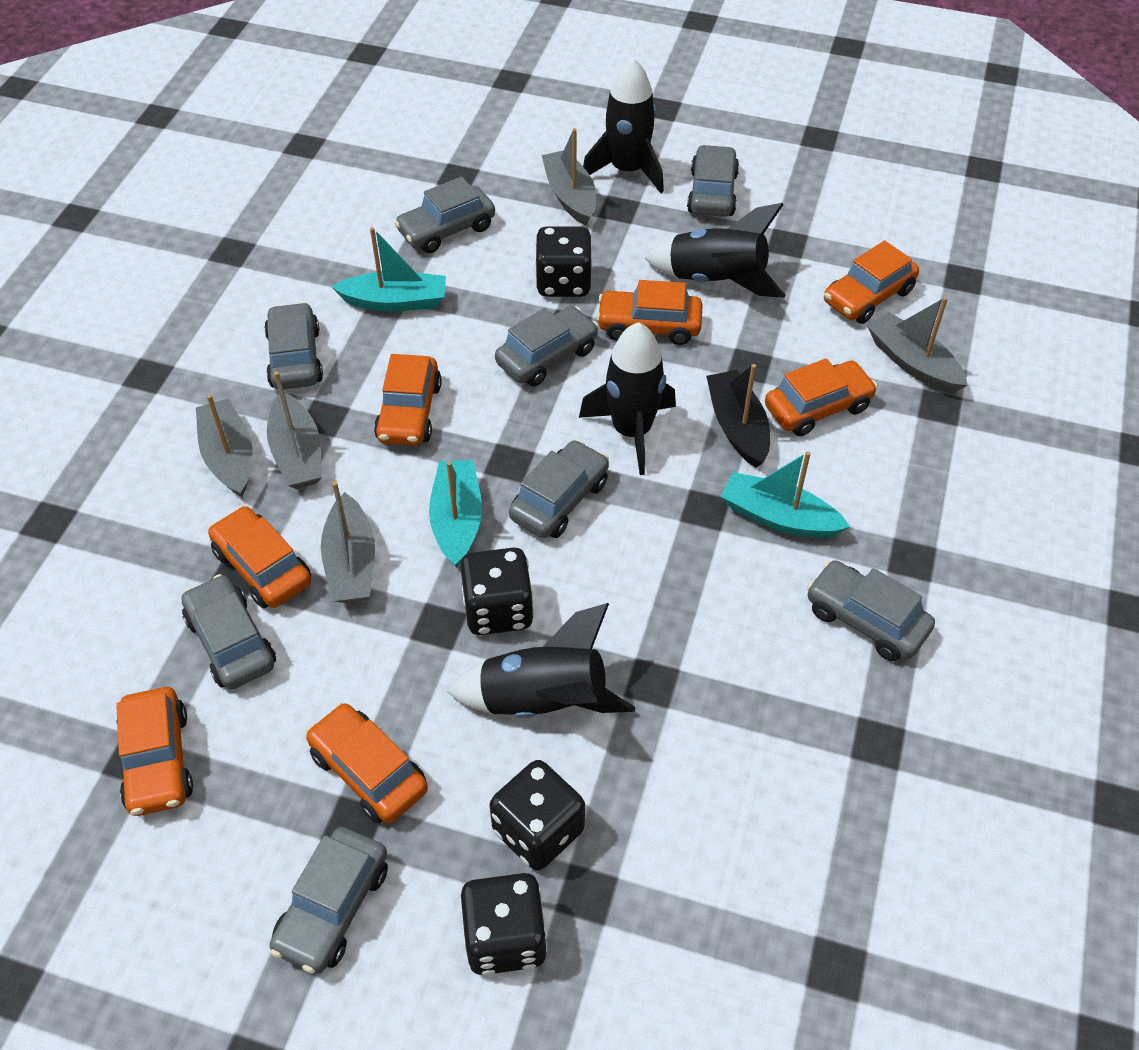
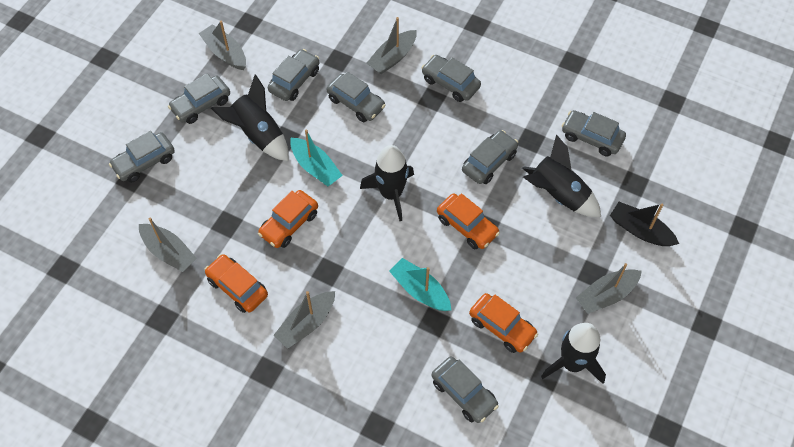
black dice: [460,547,534,635] [461,873,547,976] [490,760,585,871] [535,226,592,297] = 4 -> none = 0
orange car: [116,687,193,816] [208,506,311,608] [306,703,428,823] [374,354,442,446] [596,280,703,345] [765,358,878,436] [824,241,919,324] = 7 -> [204,254,268,313] [258,190,318,248] [437,193,500,249] [469,293,538,353] = 4
turquoise boat: [332,227,446,312] [429,460,482,567] [721,451,850,538] = 3 -> [290,130,343,186] [389,258,451,311] = 2

